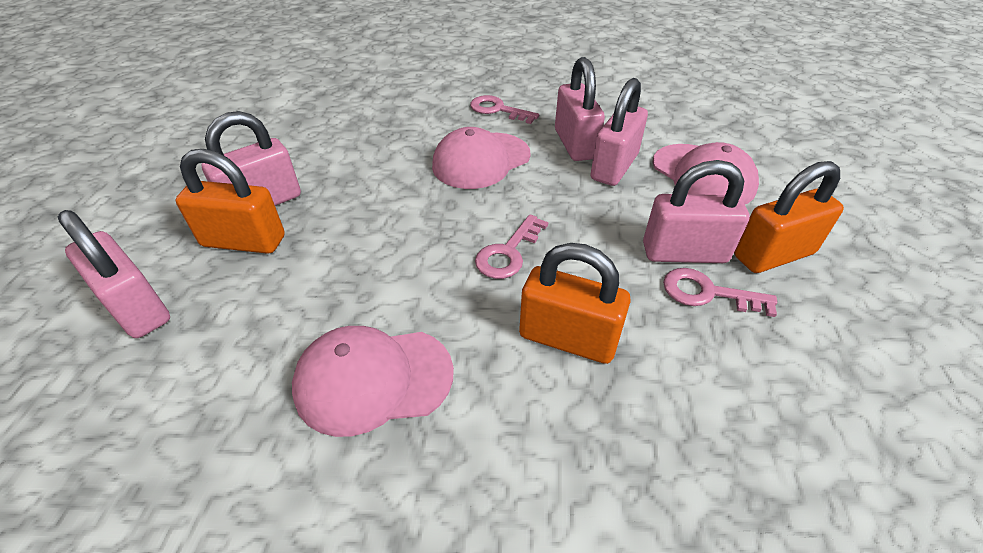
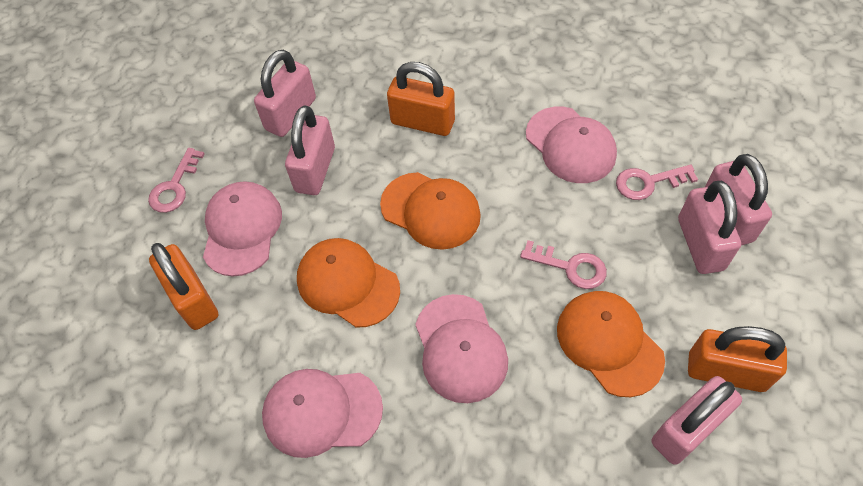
orange cap: none = 0 -> [297,238,400,328] [380,172,481,250] [557,291,665,397] = 3
pink cap: [292,326,454,437] [432,127,531,189] [652,142,759,204] = 3 -> [203,181,282,277] [262,369,383,458] [415,294,508,403] [526,107,617,183] = 4

